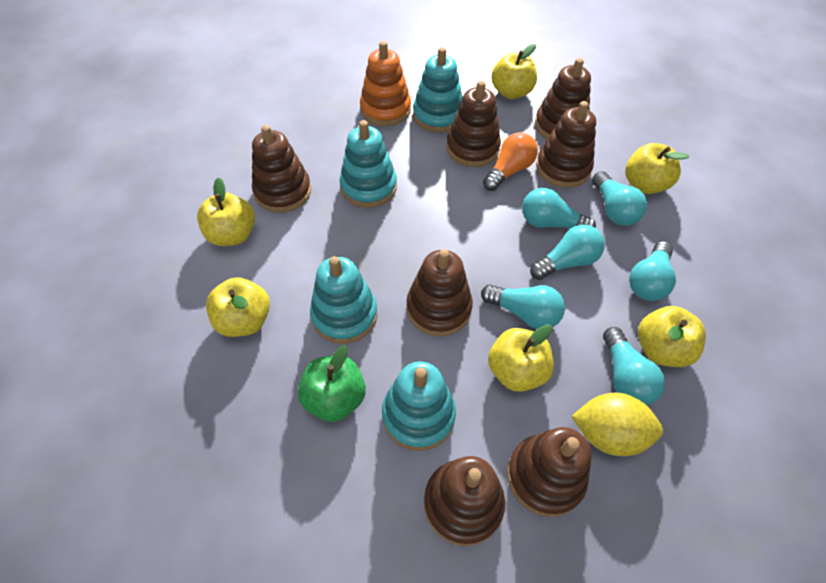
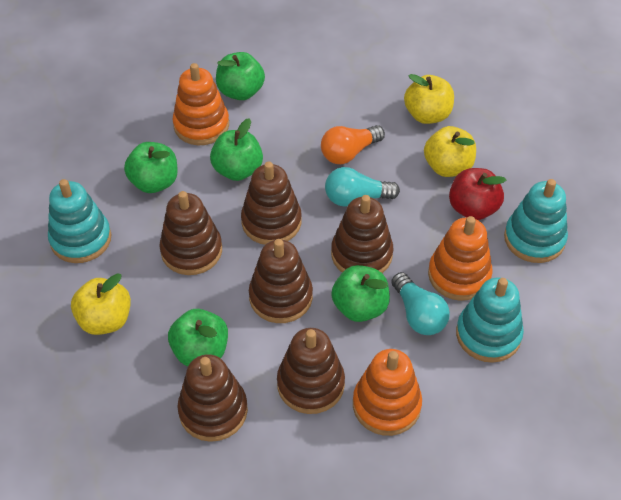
brown stacking toy: [252,125,311,213] [406,249,473,336] [424,456,505,546] [446,81,501,167] [507,427,592,517] [535,58,591,139] [536,101,596,188] = 7 -> [159,191,222,275] [177,354,248,442] [241,161,302,245] [249,239,313,323] [277,328,345,414] [331,195,393,273] = 6
green apple: [298,345,366,422] = 1 -> [124,142,178,193] [168,309,228,366] [210,118,263,181] [216,52,265,100] [331,265,390,322] = 5
orange stacking toy: [360,41,411,126] = 1 -> [172,63,229,145] [353,349,422,436] [428,216,493,301] = 3
red apple: none = 0 -> [449,168,506,220] = 1
turquoise light bulb: [481,284,565,329] [522,188,596,229] [530,225,605,280] [592,171,647,226] [603,327,665,405] [629,241,676,301] = 6 -> [325,167,400,207] [391,272,450,335] = 2
turquoise stacking toy: [310,256,378,344] [340,120,397,208] [382,362,456,451] [413,47,463,133] = 4 -> [48,179,111,263] [456,277,524,363] [504,179,568,263] = 3
yellow apple: [197,177,255,246] [206,277,270,337] [488,324,554,392] [491,44,537,99] [625,143,689,194] [638,306,706,367] = 6 -> [71,273,131,335] [404,74,454,124] [424,126,476,177] = 3
yellow lemon: [571,393,663,456] = 1 -> none = 0

